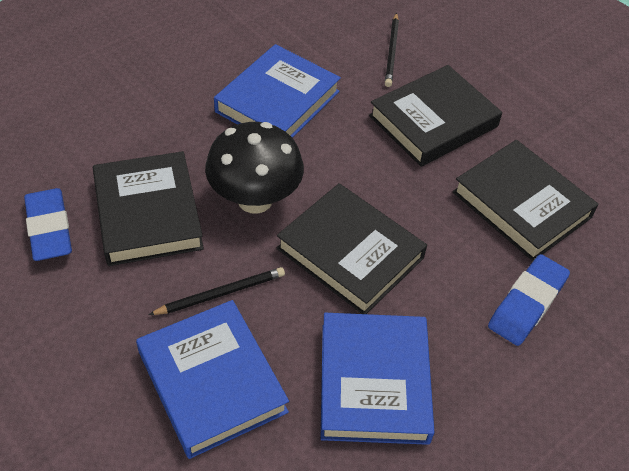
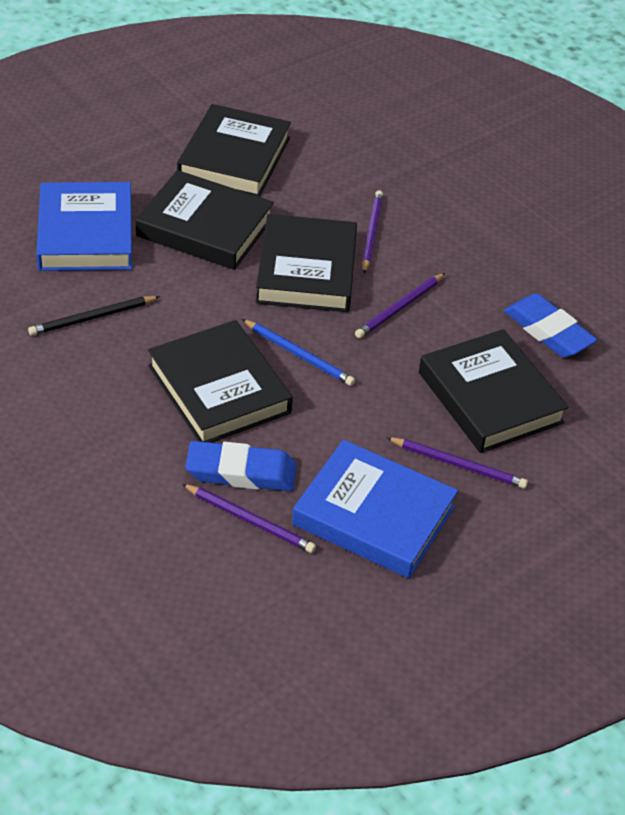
black book: [93,151,204,266] [276,183,427,314] [369,65,502,167] [453,140,599,261] = 4 -> [135,170,274,270] [148,320,293,443] [177,104,291,197] [256,214,357,312] [419,329,569,453] = 5
black mushroom: [205,122,304,214] = 1 -> none = 0
black pencil: [149,267,285,315] [385,13,399,87] = 2 -> [28,296,160,336] = 1
blue book: [136,300,289,459] [214,44,341,138] [321,313,434,445] = 3 -> [36,182,132,271] [292,440,458,578] = 2
blue pencil: none = 0 -> [242,319,355,386] = 1
purple pencil: none = 0 -> [182,484,316,553] [355,273,445,338] [362,190,383,274] [386,437,528,489] = 4

